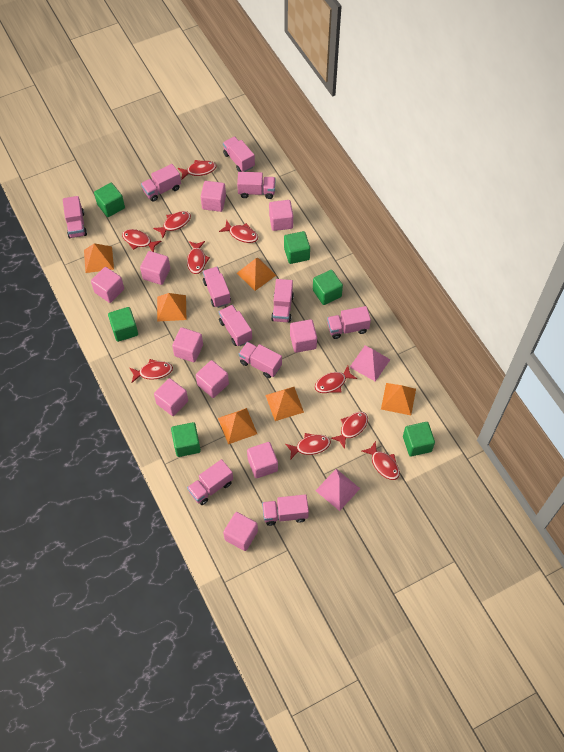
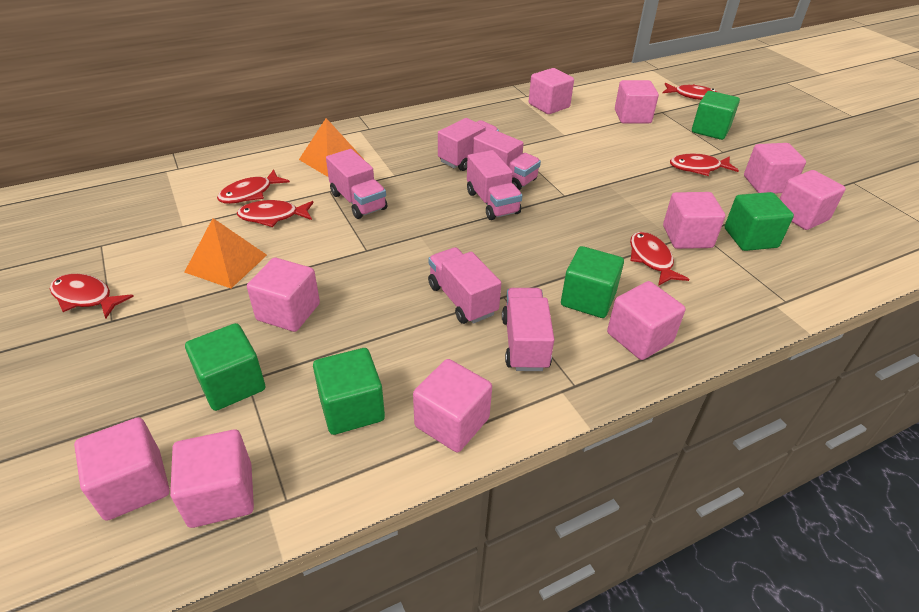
green cube: [94,183,125,217] [108,307,138,342] [171,422,201,457] [284,231,310,264] [313,270,343,305] [403,422,435,457] = 6 -> [185,323,265,411] [313,348,385,435] [561,246,624,318] [692,91,740,140] [725,192,794,251] = 5
orange pyramid: [84,243,114,273] [157,293,186,322] [218,408,257,444] [237,258,276,291] [265,387,304,421] [381,383,416,415] = 6 -> [184,218,267,288] [299,118,362,177] = 2
pink pyramid: [315,469,360,511] [350,346,390,382] = 2 -> none = 0
pink truck: [63,196,87,238] [141,164,181,202] [187,459,233,505] [203,267,231,308] [219,305,252,346] [223,136,255,172] [237,172,275,199] [239,342,282,378] [262,494,309,526] [271,279,294,323] [327,306,371,339] = 11 -> [326,149,387,219] [428,247,501,324] [438,118,499,171] [467,150,522,220] [473,128,541,190] [502,288,554,371] = 6
red fish: [122,229,161,252] [130,359,173,383] [153,211,191,238] [178,160,216,180] [187,241,210,274] [219,220,258,243] [286,433,331,460] [315,366,357,393] [331,412,368,449] [362,441,400,480] = 10 -> [50,274,134,318] [217,170,290,204] [237,200,314,227] [630,232,689,286] [663,83,719,100] [670,154,739,176] = 6

